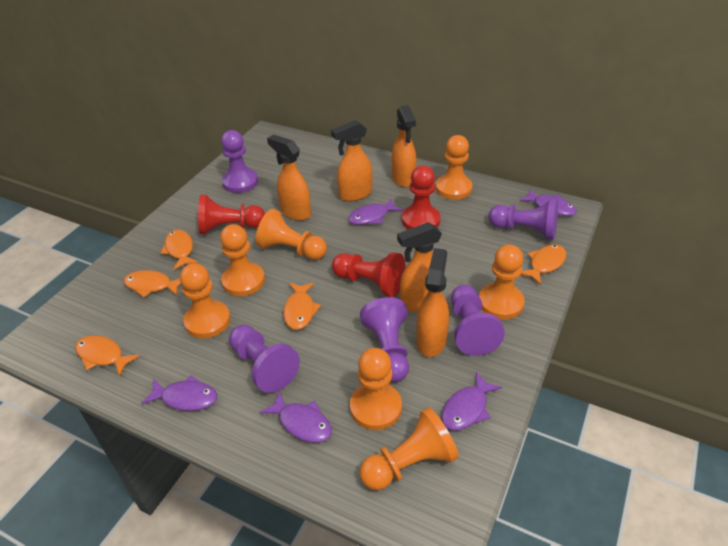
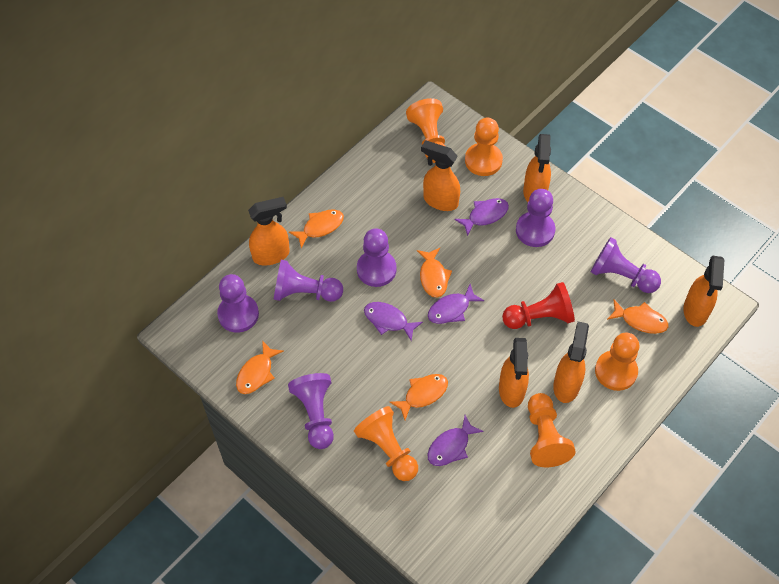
orange pawn: [180,263,230,338] [220,224,265,296] [256,209,327,260] [350,348,402,430] [360,407,459,490] [436,135,473,200] [479,244,525,320] = 7 -> [354,406,418,481] [406,98,445,163] [465,118,503,176] [528,393,576,467] [595,333,639,391] = 5
orange spray bottle: [267,134,311,221] [331,120,372,201] [392,105,417,188] [397,222,442,312] [416,248,449,357] = 5 -> [248,197,290,266] [421,140,460,211] [499,338,529,408] [523,134,551,202] [553,322,589,403] [683,256,724,327] = 6
purple fish: [141,375,217,411] [259,391,332,443] [348,198,403,225] [441,372,502,430] [519,189,577,216] = 5 -> [364,302,423,341] [427,415,484,466] [428,284,484,324] [454,198,509,236] = 4
purple pawn: [221,130,258,193] [229,325,300,393] [360,297,409,382] [451,285,505,356] [489,199,558,240] = 5 -> [217,274,259,333] [274,260,343,302] [288,373,334,449] [357,228,397,287] [516,189,555,247] [591,237,661,293] = 6
red pawn: [198,195,265,234] [332,252,406,297] [402,165,440,230] = 3 -> [502,282,575,329] = 1

